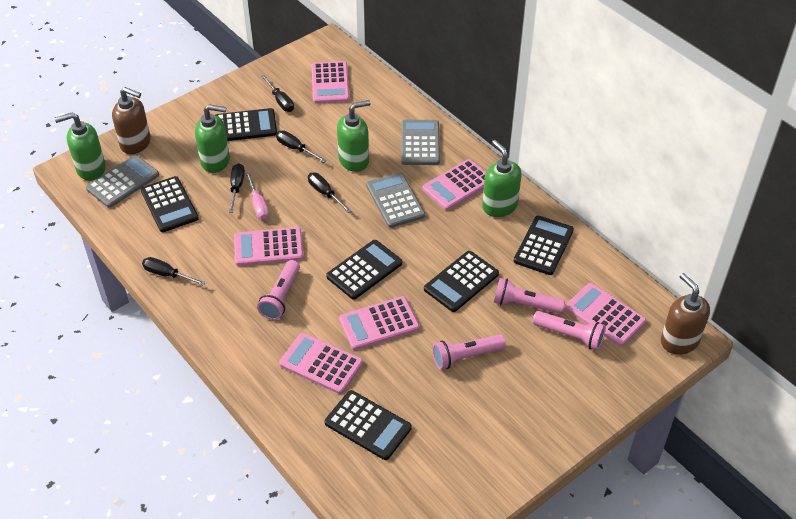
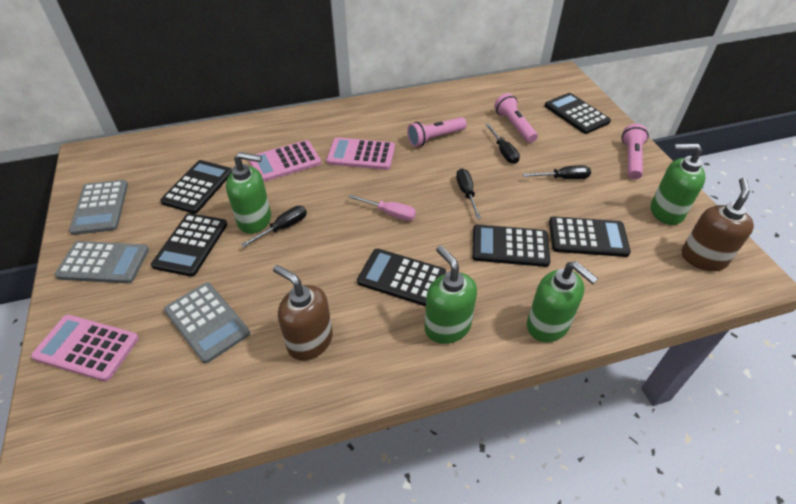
black screwdriver: [142,257,206,285] [229,163,245,213] [261,75,294,112] [276,130,327,162] [308,173,352,213] = 5 -> [241,206,307,248] [456,168,481,219] [485,124,520,164] [523,165,591,179] = 4
pink calculator: [234,227,304,266] [279,333,363,394] [312,61,350,104] [339,296,419,350] [422,159,486,210] [565,283,646,347] = 6 -> [31,315,139,382] [249,140,321,182] [326,137,395,170] = 3
pink flashlight: [257,260,300,320] [433,334,506,370] [494,278,565,314] [533,311,606,351] = 4 -> [407,117,467,147] [494,93,538,143] [622,124,649,180] = 3

